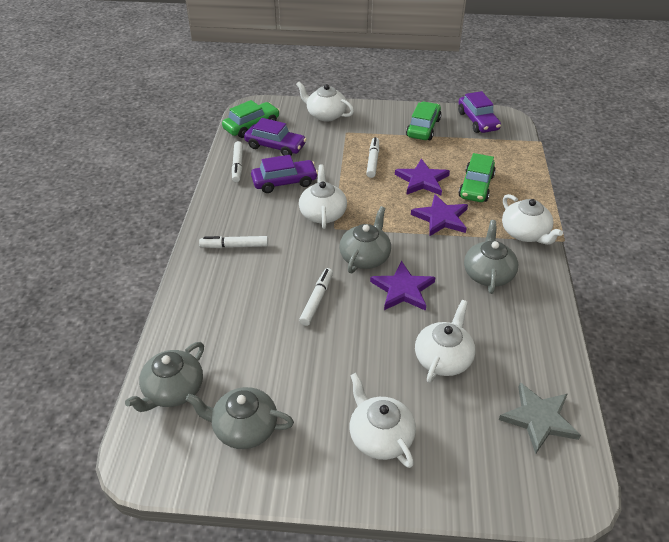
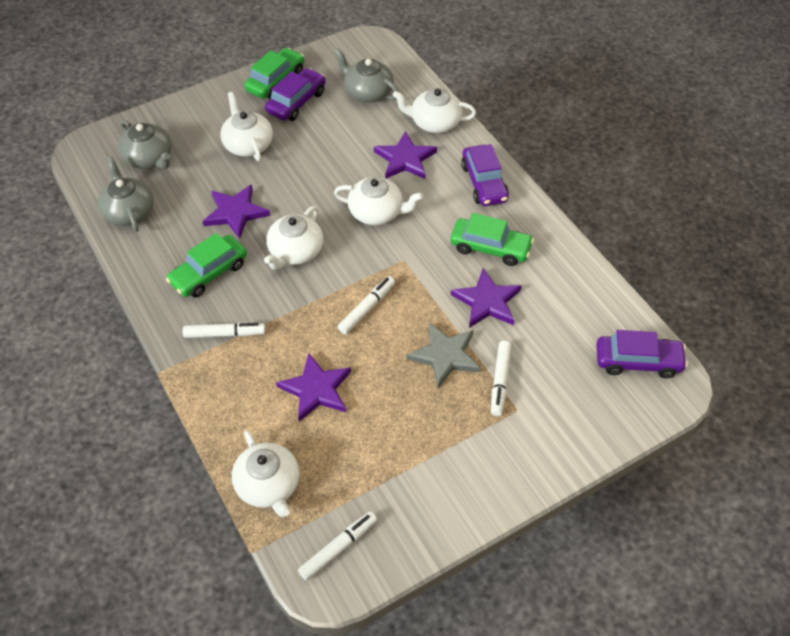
grey teapot: [125,342,204,412] [186,387,294,449] [339,206,391,273] [464,220,518,294] = 4 -> [97,156,154,232] [118,120,172,169] [334,49,399,102] = 3
purple star: [370,261,436,311] [395,159,450,195] [411,194,468,236] = 3 -> [202,184,270,239] [276,353,351,422] [374,131,437,179] [451,268,522,328] = 4

